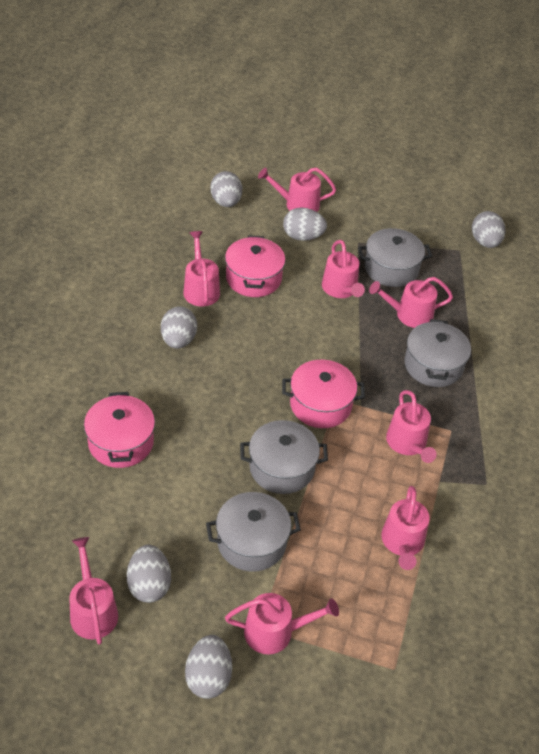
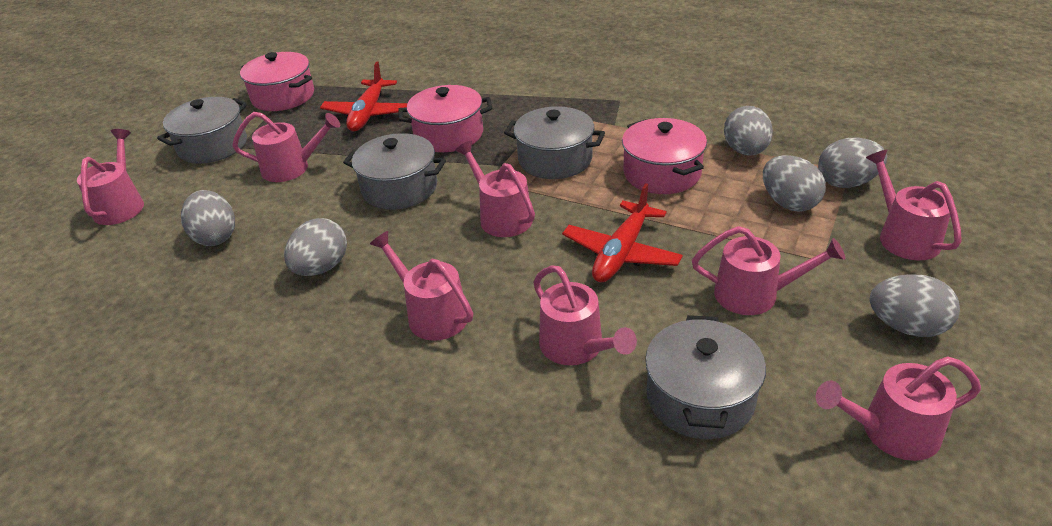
red plane: none = 0 -> [320,61,407,132] [562,183,683,283] = 2

